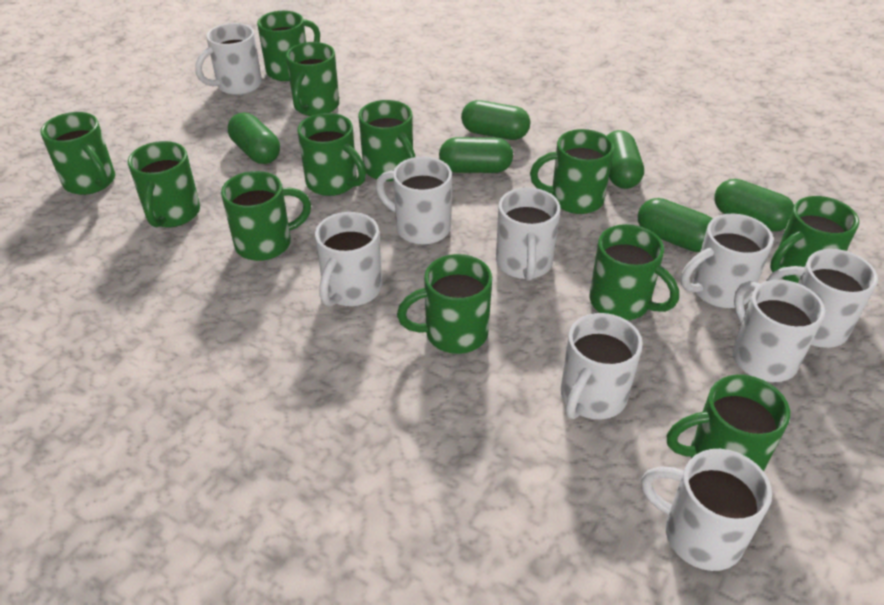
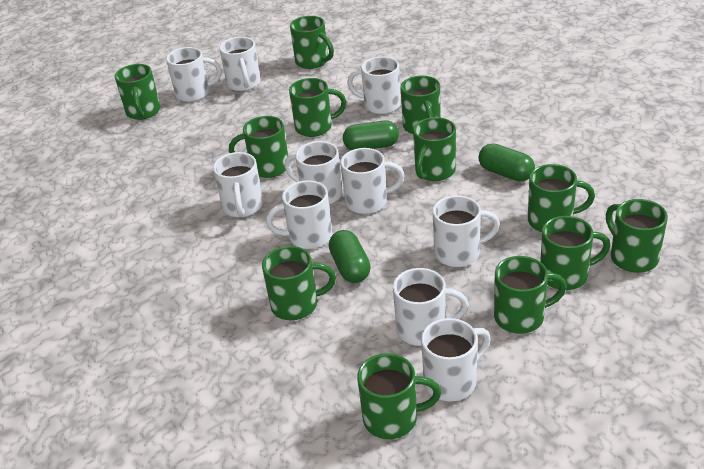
green capsule: [228,113,280,164] [439,137,513,173] [461,100,530,140] [607,130,644,189] [638,198,712,252] [714,179,794,231] = 6 -> [329,230,371,283] [343,120,399,150] [479,143,535,182] = 3
white mug: [195,23,262,95] [315,212,382,307] [376,157,452,245] [496,187,560,281] [561,313,643,419] [641,449,772,571] [681,213,774,308] [732,280,825,382] [766,249,878,348] = 9 -> [166,47,222,102] [213,152,263,217] [219,37,261,91] [266,180,332,249] [285,141,342,205] [341,148,405,214] [347,57,401,114] [393,268,469,346] [421,318,491,401] [433,196,500,267] = 10

